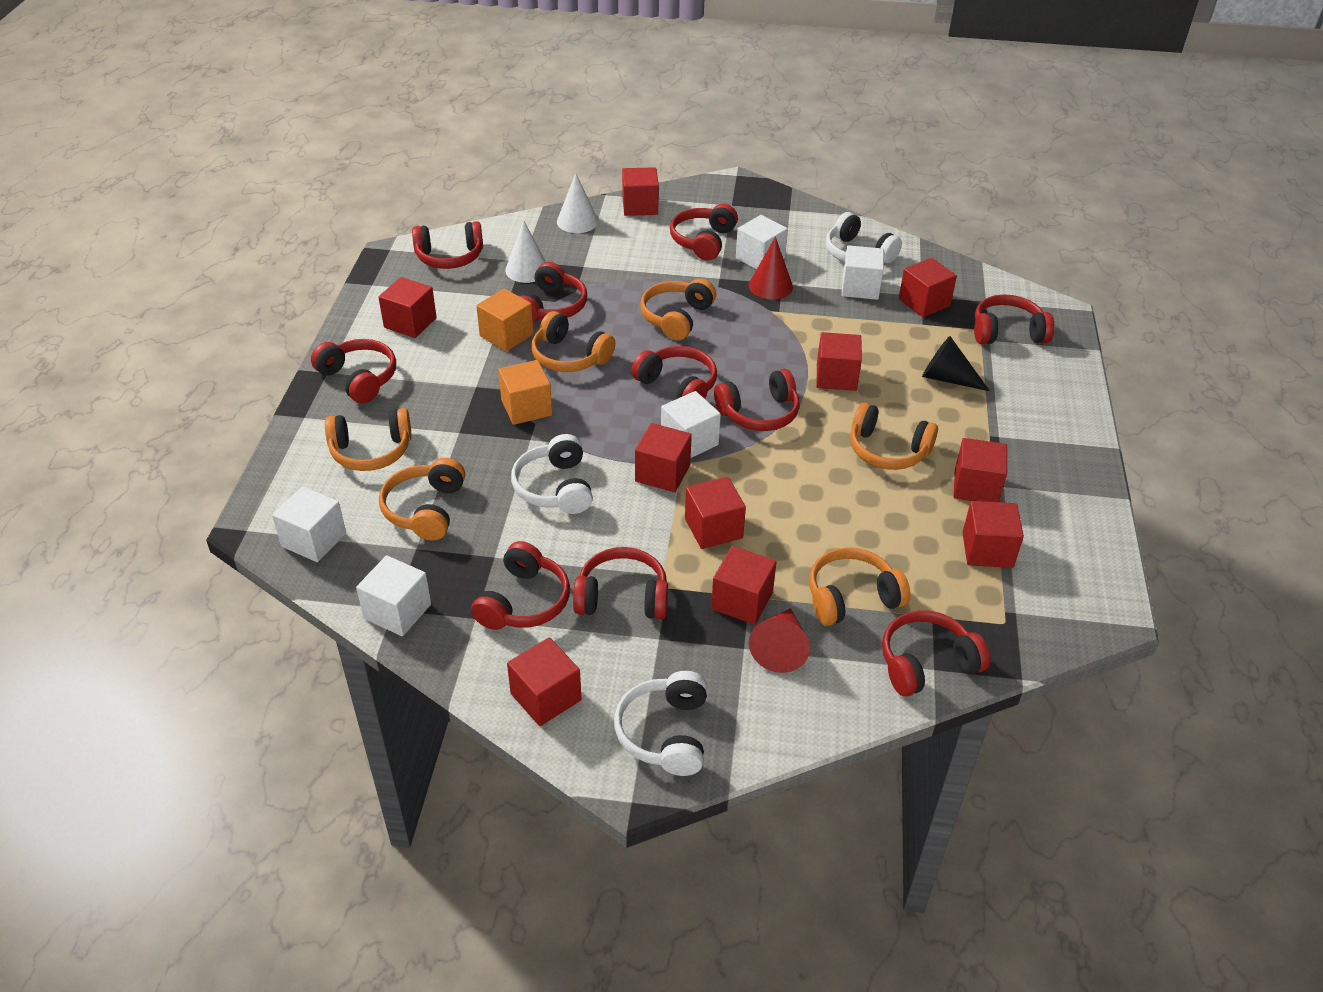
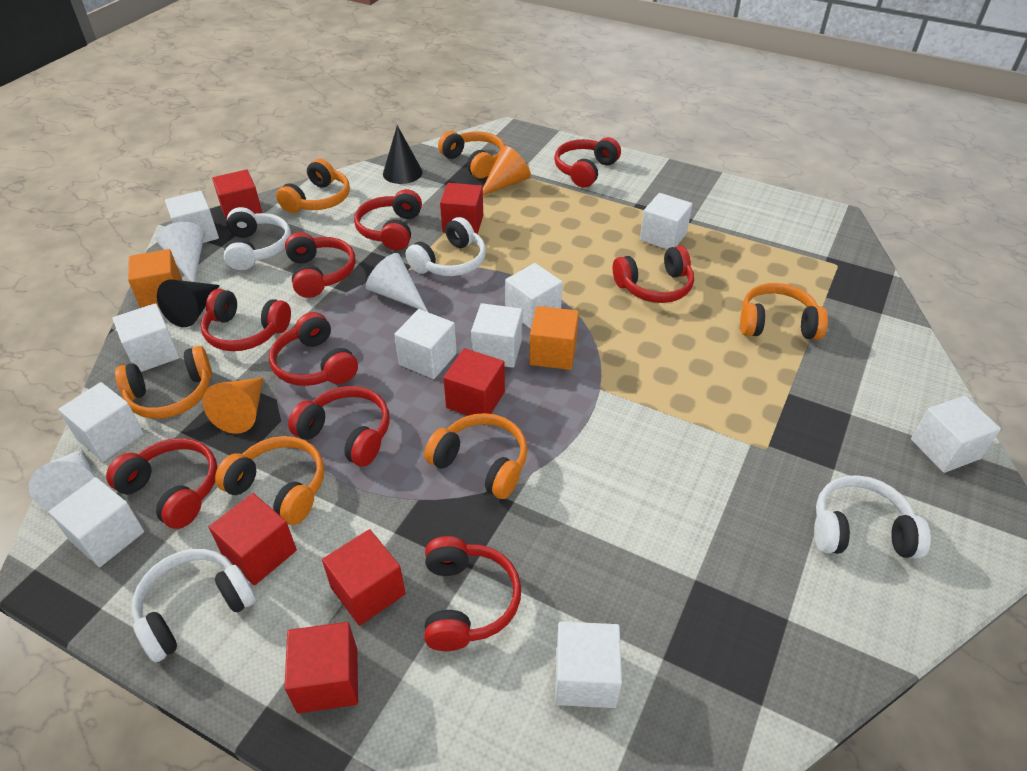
black cone: [922,336,990,391] = 1 -> [157,280,220,327] [383,125,422,184] = 2
orange cone: none = 0 -> [203,378,263,434] [483,146,531,195] = 2
red cone: [749,237,793,300] [749,608,810,673] = 2 -> none = 0
red cube: [378,277,437,338] [507,637,581,726] [622,167,659,216] [635,423,692,492] [685,477,746,549] [711,546,776,625] [816,332,862,391] [899,258,957,317] [953,438,1007,502] [962,501,1024,568] = 10 -> [209,493,297,585] [212,169,262,221] [284,622,358,714] [322,529,406,626] [440,183,483,234] [443,348,505,416] = 6
red headphones: [311,339,396,404] [412,221,483,269] [471,541,570,630] [517,262,587,323] [573,547,668,619] [631,346,717,399] [670,204,738,261] [714,369,800,431] [882,610,991,696] [974,294,1055,344] = 10 -> [106,438,217,529] [201,289,291,351] [269,312,358,386] [285,232,356,298] [288,386,390,466] [354,189,422,250] [424,536,521,651] [554,137,621,188] [613,246,694,303] = 9
white cone: [505,220,546,283] [557,173,598,233] = 2 -> [29,449,95,512] [156,222,204,282] [366,253,428,312] = 3
white cube: [272,486,346,562] [356,555,431,636] [661,391,721,458] [736,215,788,270] [842,245,884,300] = 5 -> [49,477,144,567] [58,382,144,462] [112,303,180,372] [165,191,219,243] [394,309,457,379] [471,303,522,368] [505,263,563,329] [555,621,622,708] [640,193,692,249] [911,396,1001,473] = 10
white headphones: [511,434,593,514] [614,671,707,776] [826,212,902,263] = 3 -> [132,549,256,662] [224,207,291,270] [406,217,486,276] [814,475,931,559] = 4

